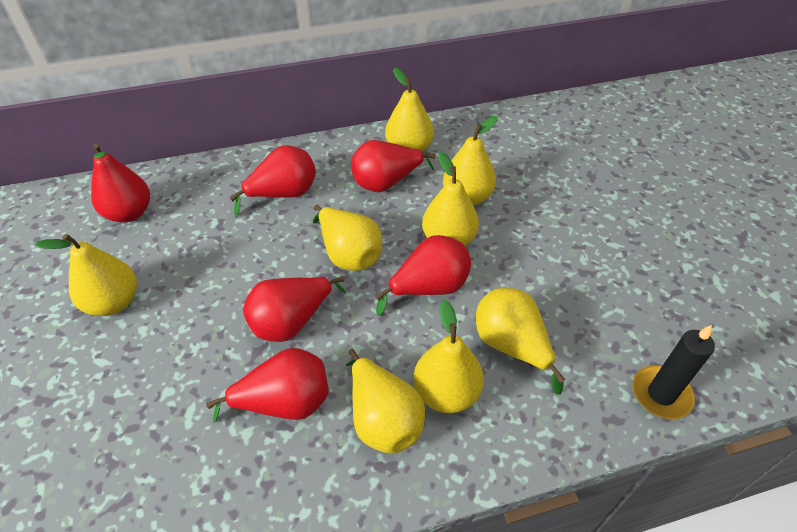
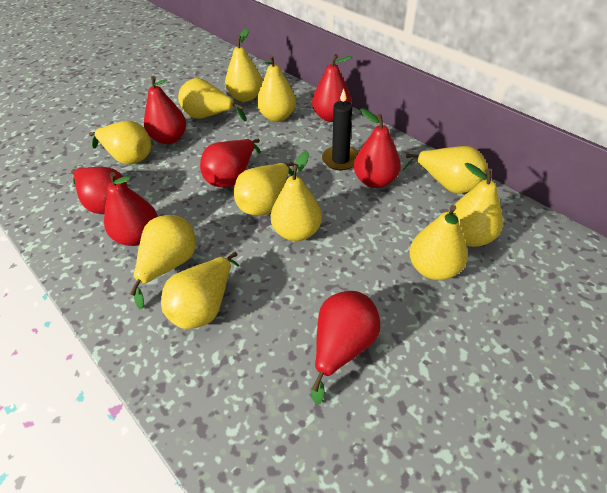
red pear: [91,143,150,223] [206,348,329,423] [230,145,316,217] [243,276,346,342] [351,140,436,192] [375,235,471,316] = 6 -> [71,167,128,214] [104,172,158,246] [144,76,186,144] [200,139,261,188] [311,291,380,404] [312,54,352,122] [354,108,401,188] = 7
yellow pear: [35,234,137,316] [313,205,382,271] [346,349,425,454] [385,68,434,152] [413,300,484,413] [422,152,479,246] [443,116,498,206] [476,288,565,394] = 8 -> [89,121,151,165] [130,215,196,309] [161,251,239,329] [178,78,246,121] [225,28,262,102] [234,162,294,216] [257,55,296,122] [271,151,322,241] [402,146,487,194] [409,205,468,280] [453,163,503,247] = 11

